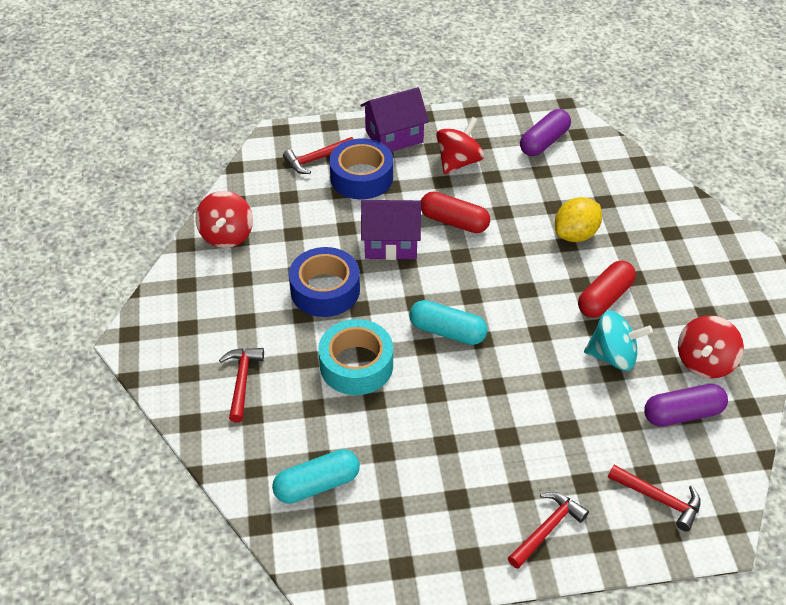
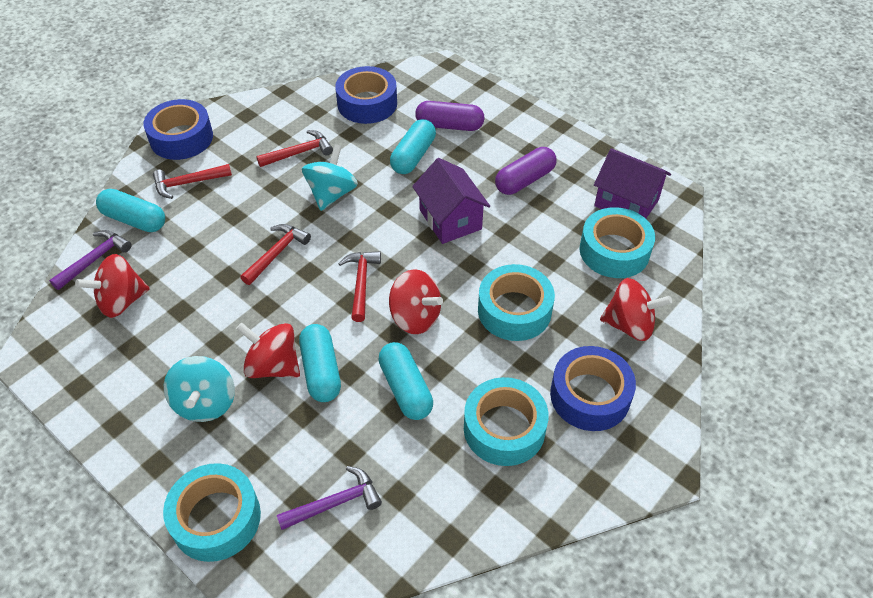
blue tape: [289,247,360,317] [329,138,393,200] = 2 -> [143,99,213,160] [335,66,397,124] [550,346,636,431] = 3
purple hammer: none = 0 -> [49,230,132,290] [277,466,382,530] = 2
red capsule: [421,191,490,233] [578,260,636,318] = 2 -> none = 0
red spinning top: [195,191,253,248] [436,117,484,174] [678,315,744,379] = 3 -> [75,254,150,318] [236,322,300,378] [389,269,443,334] [600,278,672,341] = 4
turquoise capsule: [272,449,360,504] [409,300,488,345] = 2 -> [96,189,165,232] [299,324,341,402] [378,342,433,420] [390,119,436,174] = 4
turquoise spinning top: [584,310,653,371] = 1 -> [164,356,235,422] [302,144,358,211] = 2
turquoise tape: [318,319,393,395] = 1 -> [163,463,261,562] [464,377,549,466] [478,264,555,341] [580,207,655,278] = 4
yellow lemon: [555,197,602,242] = 1 -> none = 0

